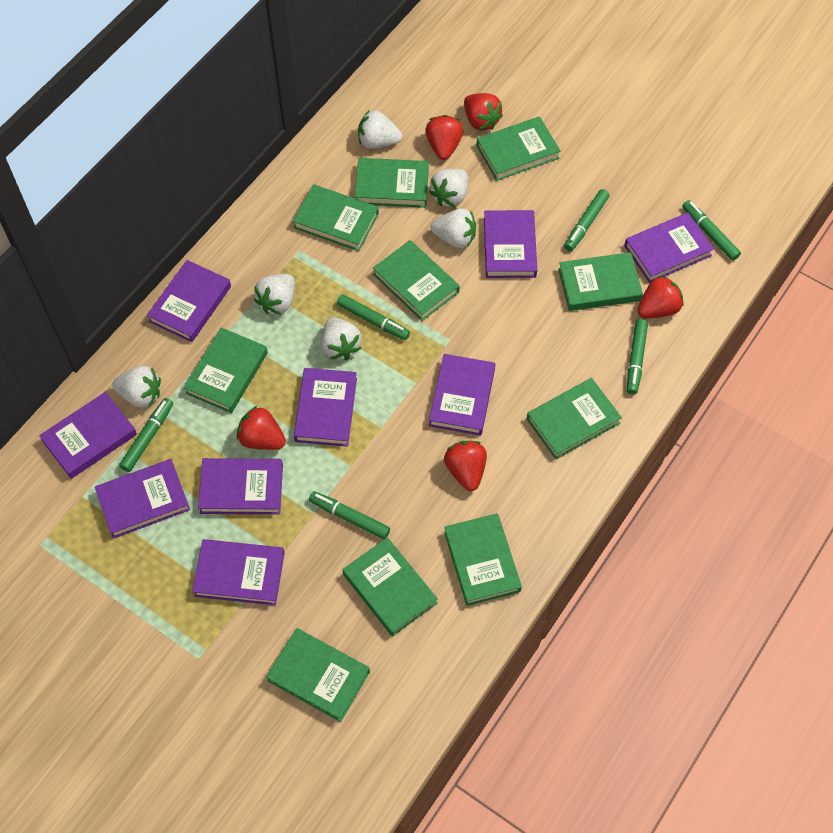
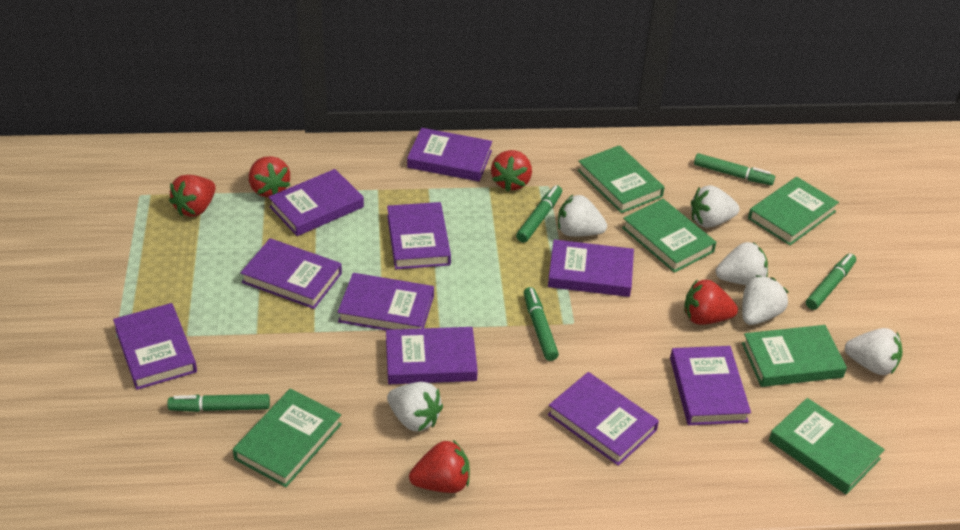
green book: [184,328,268,413] [266,628,370,722] [293,184,379,251] [343,537,438,636] [355,158,429,208] [373,240,460,321] [444,513,522,606] [476,116,560,181] [527,378,622,460] [558,252,643,311] = 10 -> [233,389,342,487] [577,145,665,213] [622,199,716,273] [742,325,847,387] [748,177,839,245] [769,398,885,494] = 6
green marker: [119,398,173,472] [309,491,390,539] [337,294,410,340] [564,189,609,251] [627,319,648,395] [682,200,741,261] = 6 -> [167,394,270,412] [516,185,562,243] [524,287,559,361] [694,153,775,185] [806,253,856,310] = 5
purple book: [39,392,137,479] [95,459,190,539] [147,260,231,342] [192,539,285,605] [198,458,283,514] [294,368,357,447] [429,354,495,436] [484,210,537,278] [624,213,714,283] = 9 -> [113,303,197,390] [240,238,342,309] [269,169,364,236] [338,273,434,331] [386,327,478,384] [387,202,451,269] [407,128,492,182] [548,240,634,297] [548,372,659,466] [670,346,751,425] = 10

